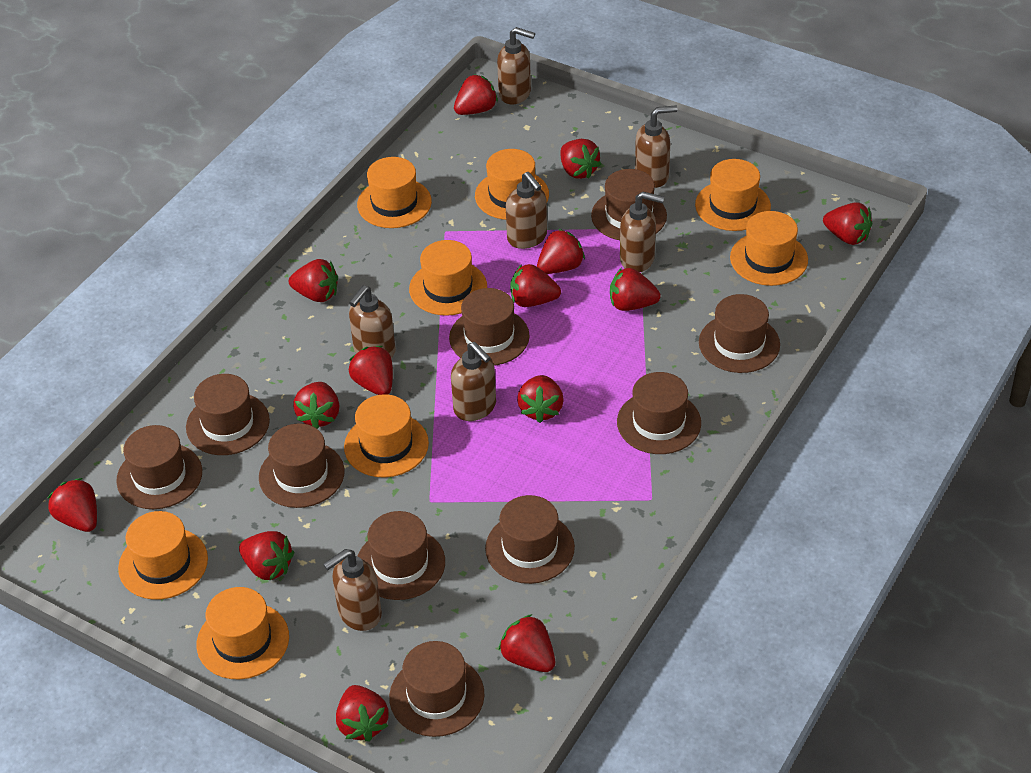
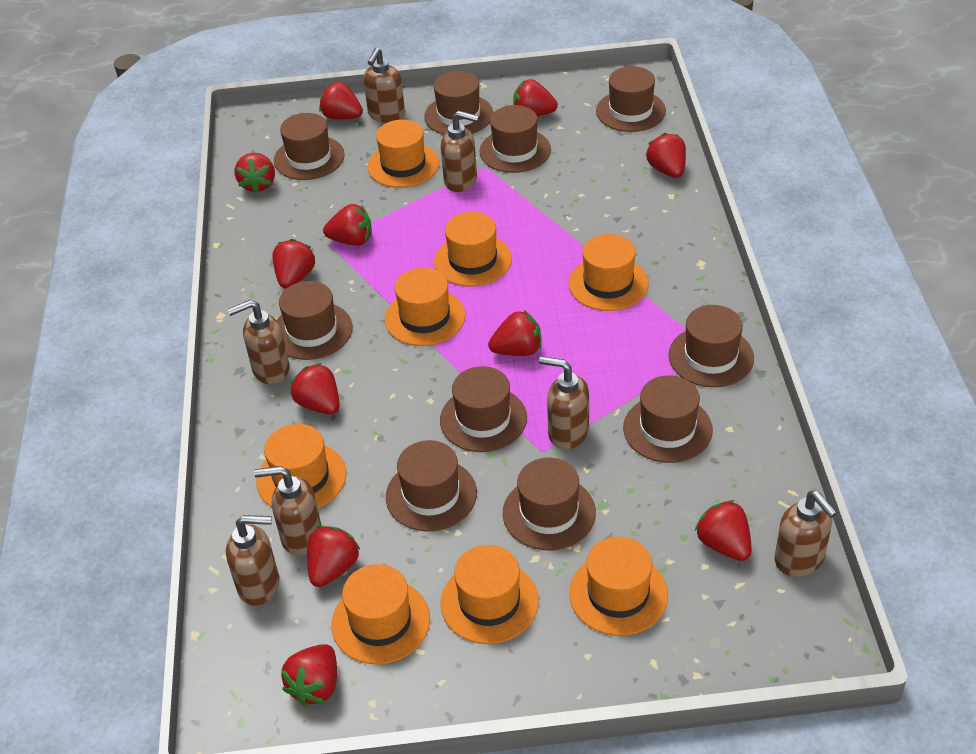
red strawberry: [48,478,97,532] [239,531,294,580] [289,259,338,302] [293,382,340,429] [336,685,389,742] [349,346,393,395] [454,74,498,115] [499,614,555,672] [510,264,561,307] [517,375,564,423] [537,229,585,274] [561,139,601,179] [610,268,661,311] [823,202,872,245] = 14 -> [235,153,275,194] [272,239,316,289] [281,644,337,706] [291,363,340,415] [307,526,360,587] [319,82,363,120] [323,204,372,246] [488,310,542,356] [513,79,558,116] [646,133,686,178] [695,500,752,561] = 11

